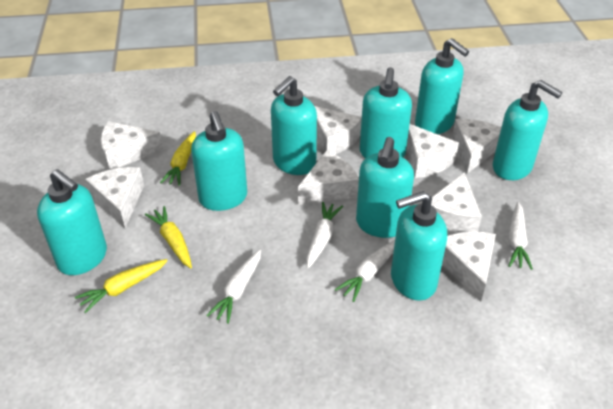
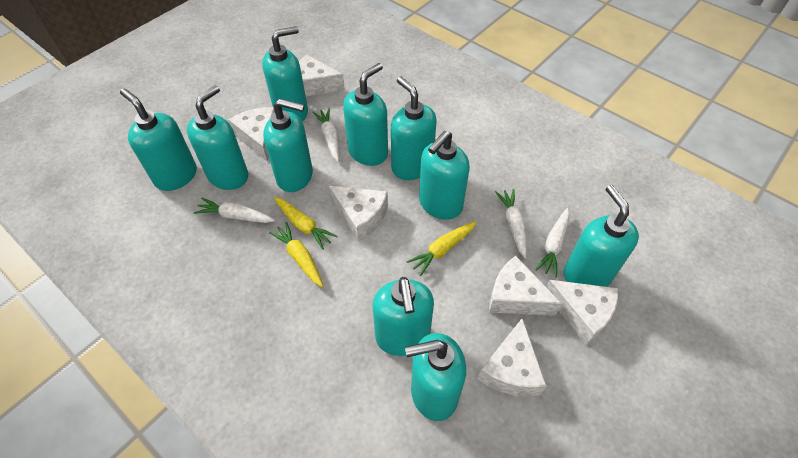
turquoise soap dispenser: [37,169,107,275] [191,111,247,211] [271,76,317,175] [356,137,414,238] [360,67,412,159] [391,191,447,301] [415,38,469,134] [493,80,562,180] = 8 -> [120,88,197,191] [187,85,248,190] [262,26,308,121] [263,99,313,192] [343,63,388,166] [373,277,434,356] [391,76,437,180] [405,333,466,421] [419,131,470,220] [564,185,639,287] = 10
white cheese: [85,167,144,228] [101,121,163,170] [298,151,359,205] [315,106,362,154] [406,124,459,178] [431,172,482,233] [442,232,496,302] [452,119,501,174] = 8 -> [228,107,275,162] [299,54,345,97] [329,186,388,241] [478,318,547,397] [489,256,562,316] [546,280,618,345] = 6

